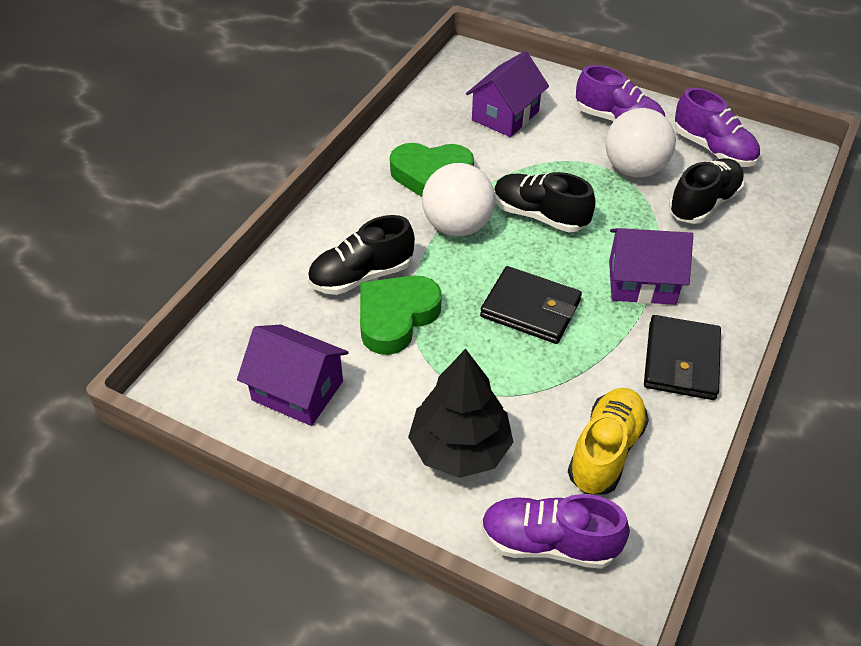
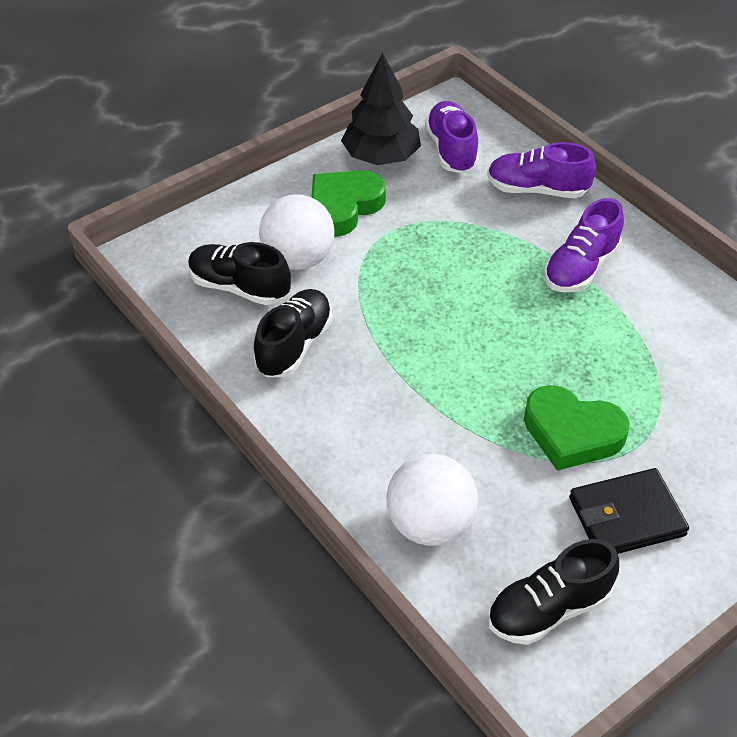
black wallet: [480,266,582,344] [644,315,721,400] = 2 -> [569,468,689,554] = 1
purple house: [237,325,349,426] [466,51,549,137] [609,228,693,305] = 3 -> none = 0
yellow shoe: [568,388,649,494] = 1 -> none = 0

